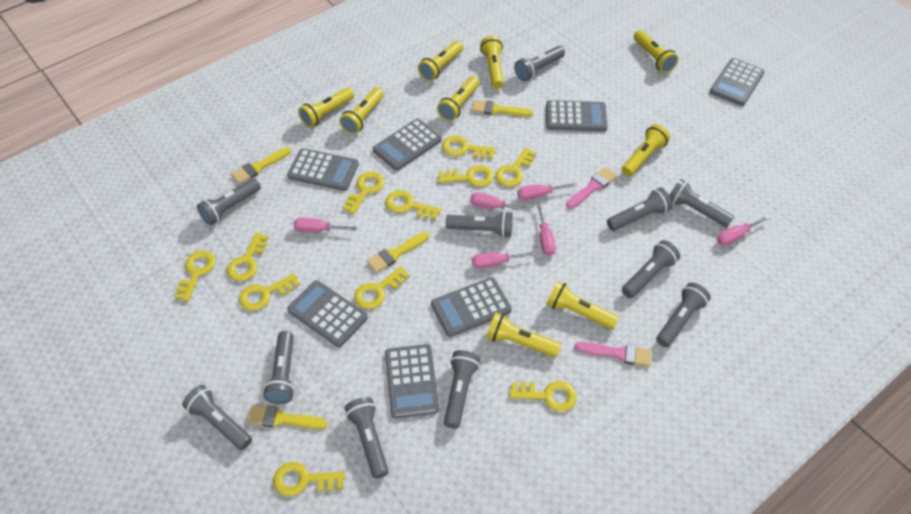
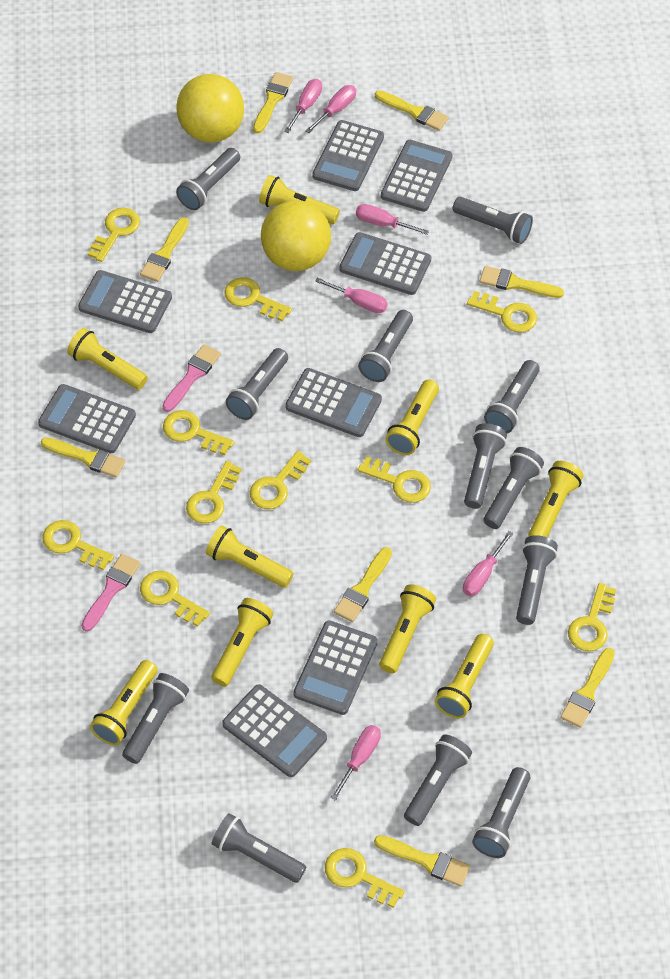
grey calculator: [287,148,359,191] [287,280,368,347] [373,119,442,171] [385,344,439,418] [431,277,512,337] [546,100,608,132] [710,58,765,106] = 7 -> [38,384,136,453] [78,270,172,333] [222,684,327,777] [285,368,382,437] [293,620,378,715] [312,120,384,191] [339,232,431,295] [381,140,452,212] = 8
grey flashlight: [182,385,252,450] [197,178,261,226] [263,331,295,404] [345,397,389,479] [444,350,480,429] [446,211,513,238] [514,46,565,81] [607,188,672,231] [622,240,680,298] [656,283,711,347] [669,179,734,227] = 11 -> [122,673,189,764] [176,148,240,210] [211,813,306,883] [226,348,288,420] [358,310,413,382] [404,734,472,826] [453,197,533,244] [464,423,507,509] [472,767,530,858] [484,360,540,433] [484,447,544,529] [516,535,558,625] = 12
yellow ball: none = 0 -> [176,74,244,143] [261,200,331,271] = 2
yellow brush: [231,147,291,184] [247,405,328,429] [367,232,429,273] [472,100,533,117] = 4 -> [41,437,126,477] [140,217,189,282] [253,72,293,133] [334,547,392,622] [374,835,470,887] [375,90,449,131] [479,266,564,298] [560,648,615,728] = 8

